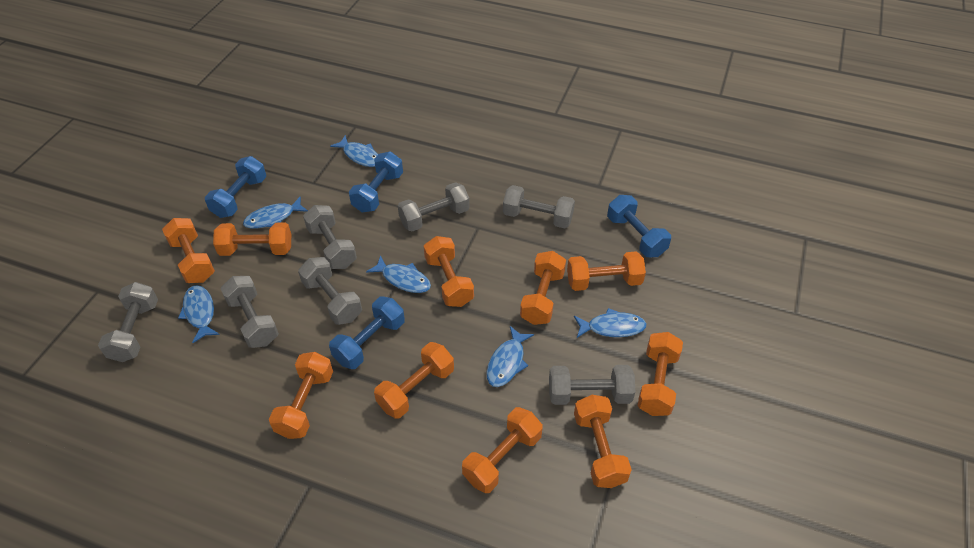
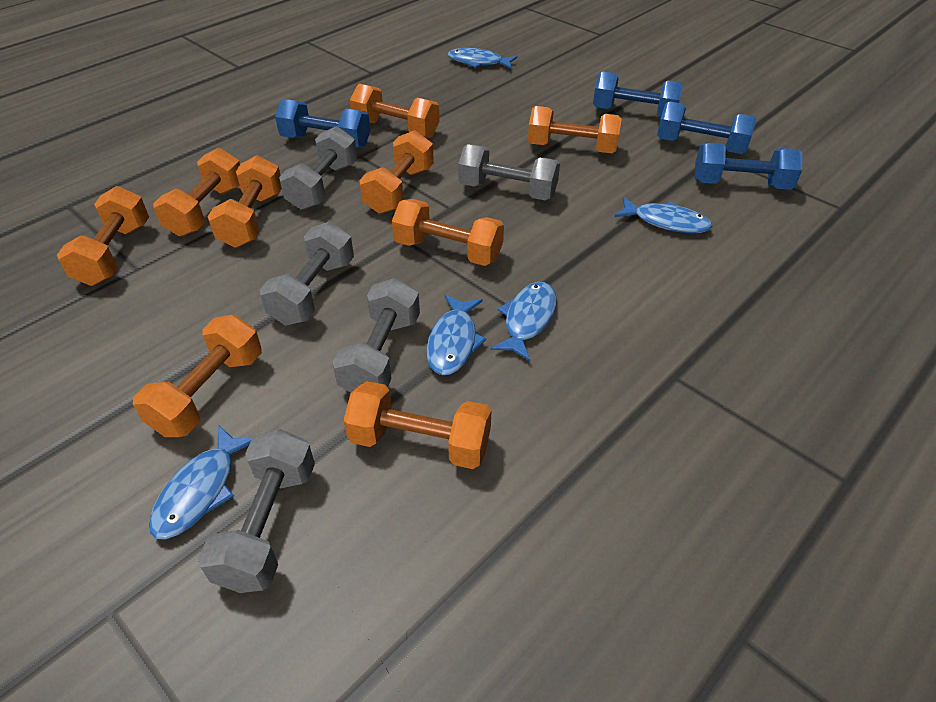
blue fish: [178,285,220,343] [243,197,308,229] [330,135,378,167] [366,255,431,293] [486,326,534,387] [574,308,647,338] = 6 -> [149,425,252,540] [426,295,486,375] [448,48,517,69] [490,282,557,361] [615,197,712,233] = 5
grey dumbbell: [98,282,158,362] [220,276,279,348] [298,257,362,325] [303,205,357,269] [398,182,470,231] [503,185,575,228] [549,365,635,405] = 7 -> [198,429,315,593] [260,222,354,326] [279,126,358,210] [332,278,420,392] [458,144,560,200] = 5
orange dumbbell: [162,218,215,283] [213,222,291,256] [269,352,333,439] [374,342,454,419] [424,236,474,307] [462,407,543,493] [520,251,566,325] [567,251,646,291] [574,395,632,488] [637,332,683,416] = 10 -> [57,186,149,286] [133,315,262,437] [153,148,240,237] [208,155,282,248] [344,381,491,469] [350,84,440,138] [359,130,434,214] [392,199,504,266] [528,106,622,153] = 9

